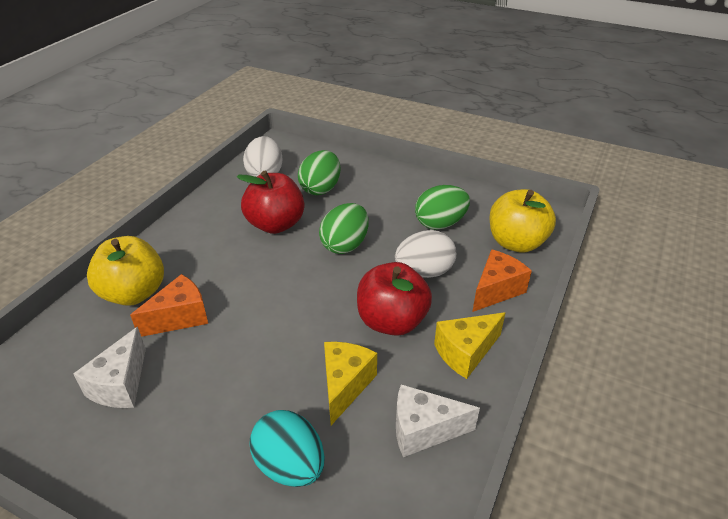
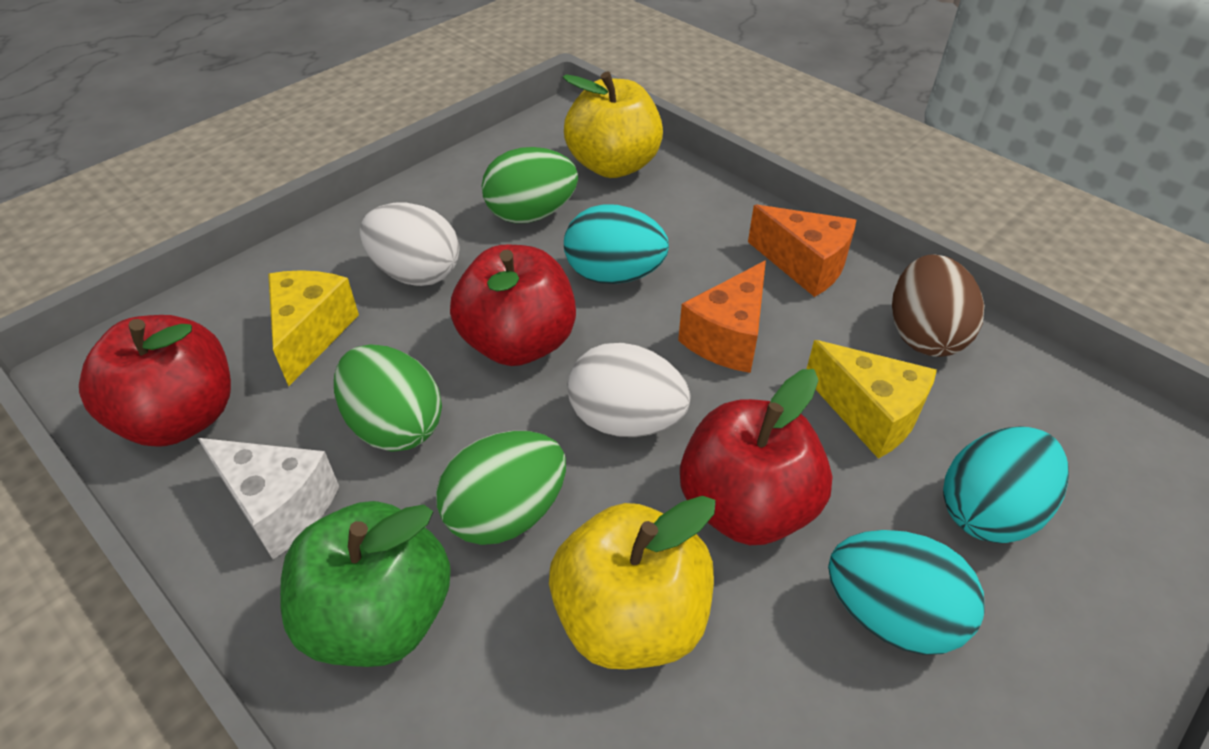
brown egg: none = 0 -> [892,254,984,357] = 1
green apple: none = 0 -> [280,501,451,667] = 1
red apple: [237,170,304,234] [357,262,432,336] = 2 -> [79,315,231,447] [450,245,576,366] [680,369,833,545] = 3
turquoise egg: [249,410,325,487] = 1 -> [564,204,669,284] [828,530,985,655] [943,426,1069,543] = 3
white cheese: [73,327,146,408] [396,384,480,457] = 2 -> [198,438,339,559] = 1

